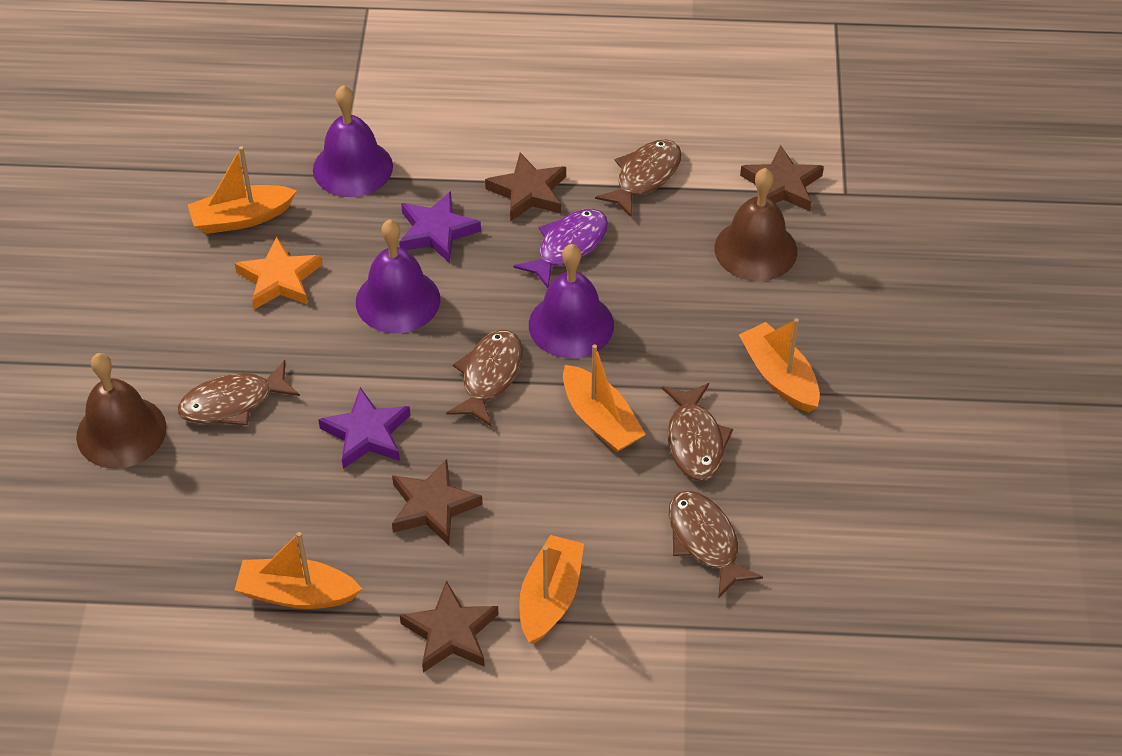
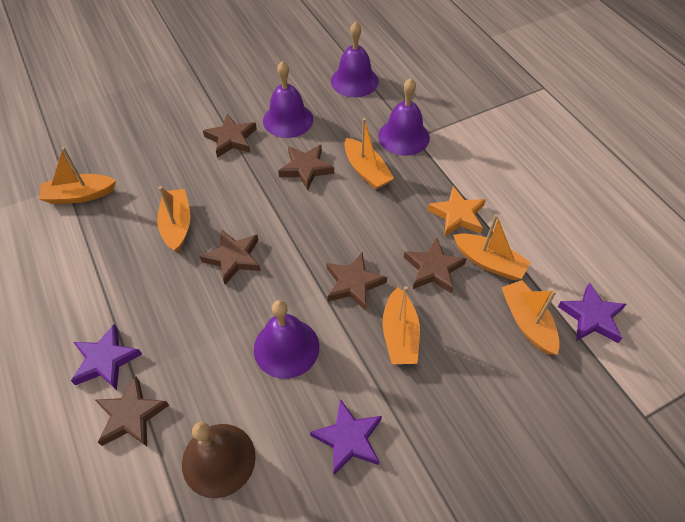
brown bell: [76,353,167,469] [715,168,797,281] = 2 -> [182,422,256,498] = 1
brown fish: [178,360,300,425] [446,330,523,427] [595,139,681,218] [662,383,733,481] [669,491,763,598] = 5 -> none = 0
brown star: [392,459,483,545] [400,580,499,672] [485,153,566,222] [740,145,824,211] = 4 -> [95,376,169,447] [200,229,261,285] [203,114,257,158] [278,145,334,190] [326,252,387,311] [404,237,466,294] = 6
orange boat: [188,146,297,234] [235,532,362,609] [519,535,584,644] [563,344,646,452] [739,318,820,412] = 5 -> [39,147,116,204] [157,186,191,253] [344,118,394,190] [382,286,420,364] [453,214,531,280] [501,280,560,355] = 6
purple bell: [313,85,393,197] [356,219,440,333] [529,244,614,358] = 3 -> [254,300,319,379] [263,61,313,138] [331,22,379,97] [378,78,430,156] = 4
purple fish: [513,209,608,288] = 1 -> none = 0
purple star: [318,387,410,469] [399,191,481,263] = 2 -> [71,324,142,390] [310,399,382,475] [558,283,627,343] = 3

